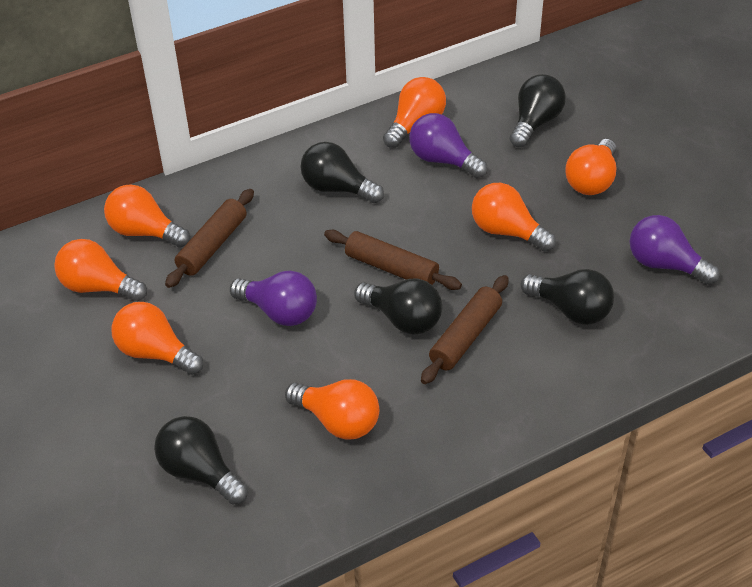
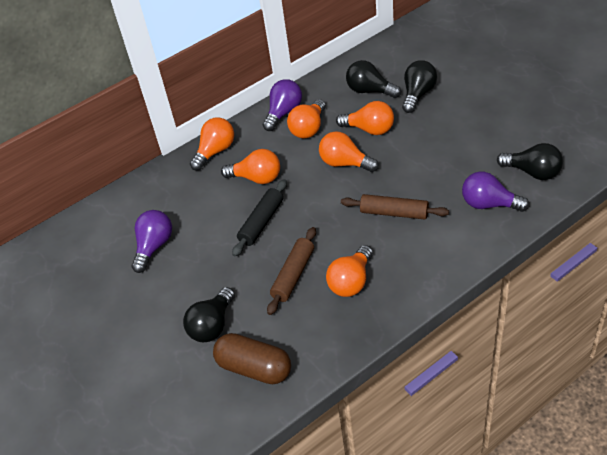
black light bulb: [154,416,248,504] [300,142,384,203] [354,279,442,335] [510,74,566,147] [520,269,614,325] = 5 -> [183,287,235,342] [346,60,401,98] [402,60,437,113] [497,143,563,180] = 4
black rolling pin: none = 0 -> [232,179,287,257] = 1
brown capsule: none = 0 -> [213,333,291,384] = 1
brown rolling pin: [165,189,254,288] [324,230,462,290] [421,275,509,384] = 3 -> [267,227,316,315] [341,194,449,220] = 2
orange light bulb: [54,239,147,301] [104,184,190,248] [111,302,203,375] [285,379,379,440] [383,77,446,148] [472,183,556,252] [565,139,616,195] = 7 -> [190,118,234,171] [221,149,280,184] [287,99,326,139] [319,131,379,172] [326,245,373,297] [336,101,394,135] = 6

